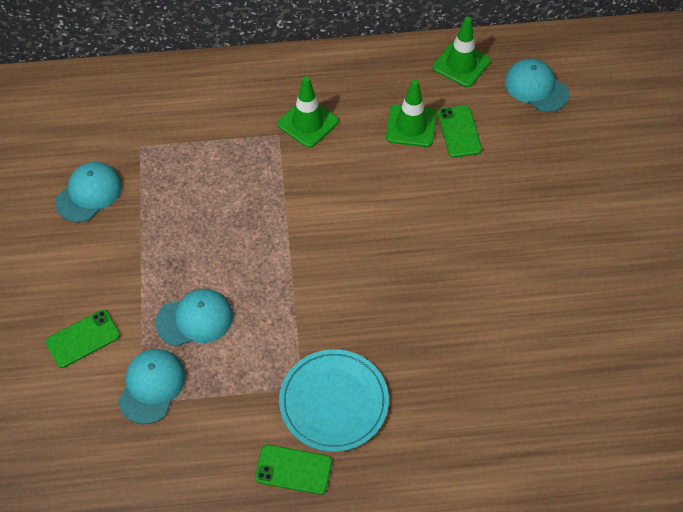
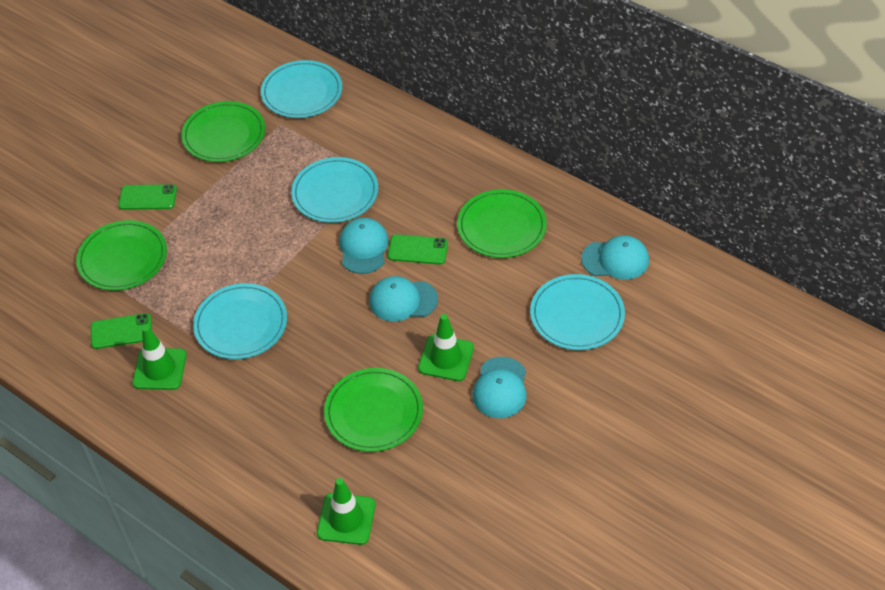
green plate: none = 0 -> [76,220,167,291] [181,101,265,162] [324,368,423,452] [457,189,547,258] = 4
turquoise plate: [279,349,389,452] = 1 -> [193,283,287,359] [261,60,342,118] [291,157,378,223] [530,274,625,350] = 4

